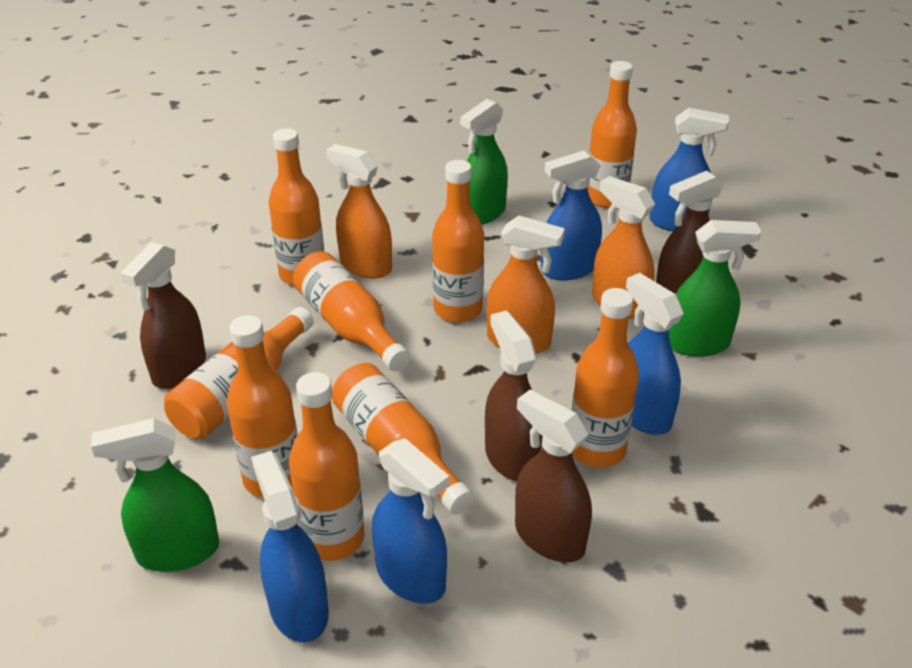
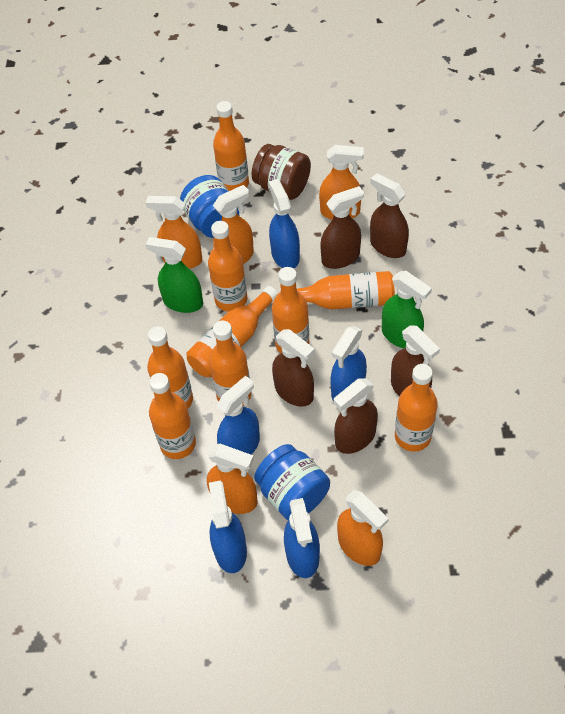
blue jar: none = 0 -> [180,175,239,238] [254,444,330,520] = 2
brown jar: none = 0 -> [252,144,311,200] = 1
brown spray bottle: [120,242,206,389] [485,311,542,481] [515,390,592,562] [656,171,724,294] = 4 -> [272,329,315,407] [321,186,364,269] [334,378,378,454] [370,173,409,258] [391,325,440,396] = 5
green spray bottle: [91,418,219,572] [460,99,508,225] [669,220,761,357] = 3 -> [145,237,203,313] [382,271,432,348] = 2
orange spray bottle: [326,144,392,279] [487,216,565,354] [592,176,655,319] = 3 -> [146,196,202,269] [207,444,258,514] [213,185,254,264] [319,145,364,220] [337,490,389,566] = 5

